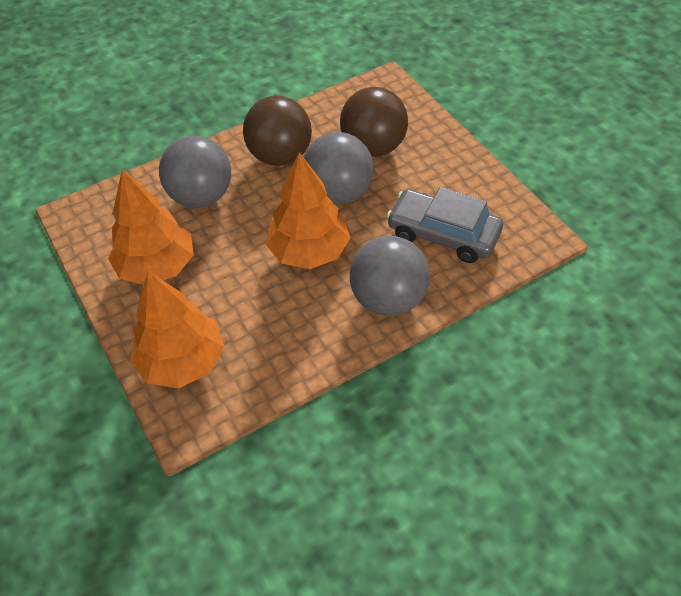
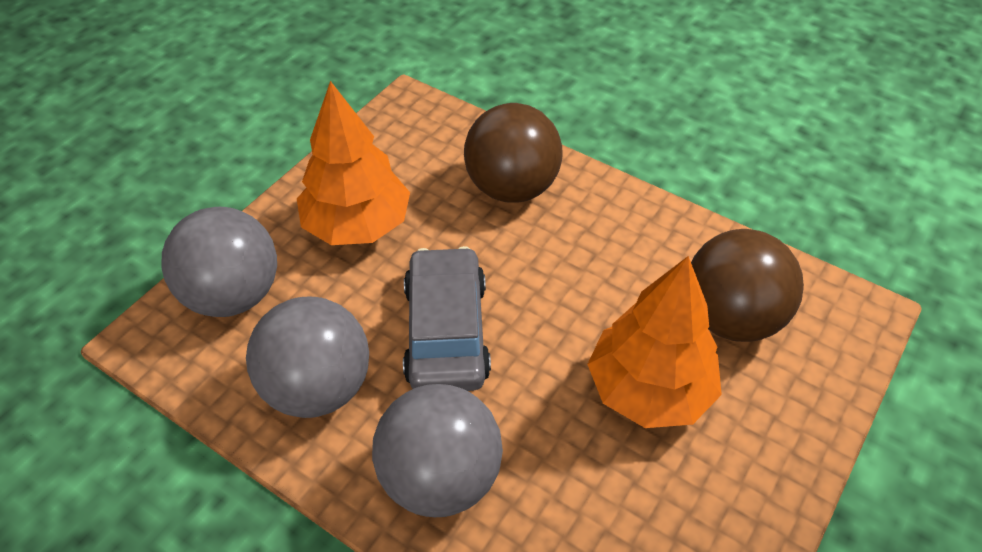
orange tree: [108,169,194,285] [130,271,224,388] [266,152,350,269] = 3 -> [297,81,410,245] [587,256,722,428] = 2

